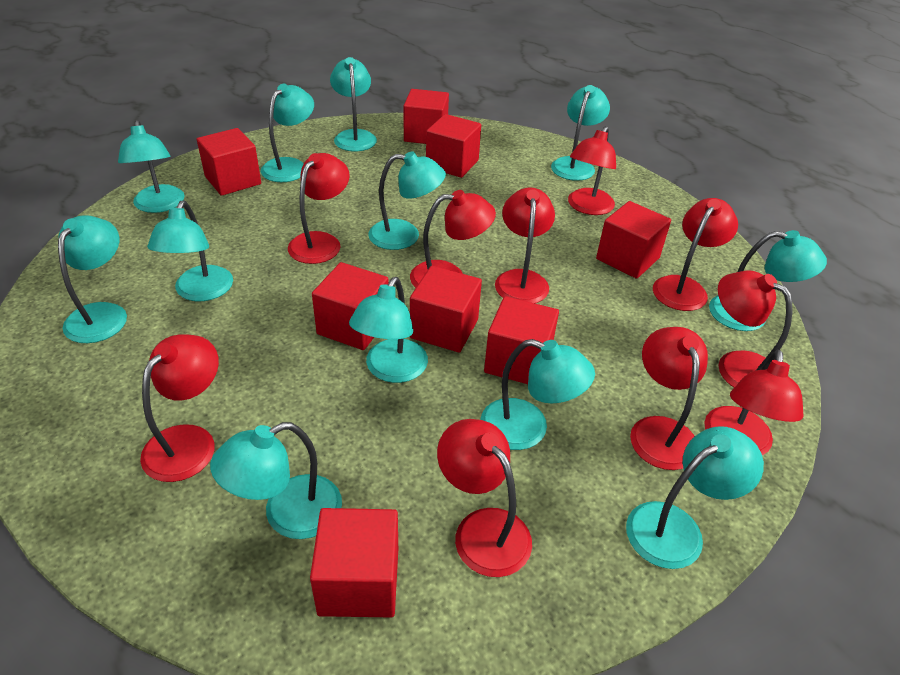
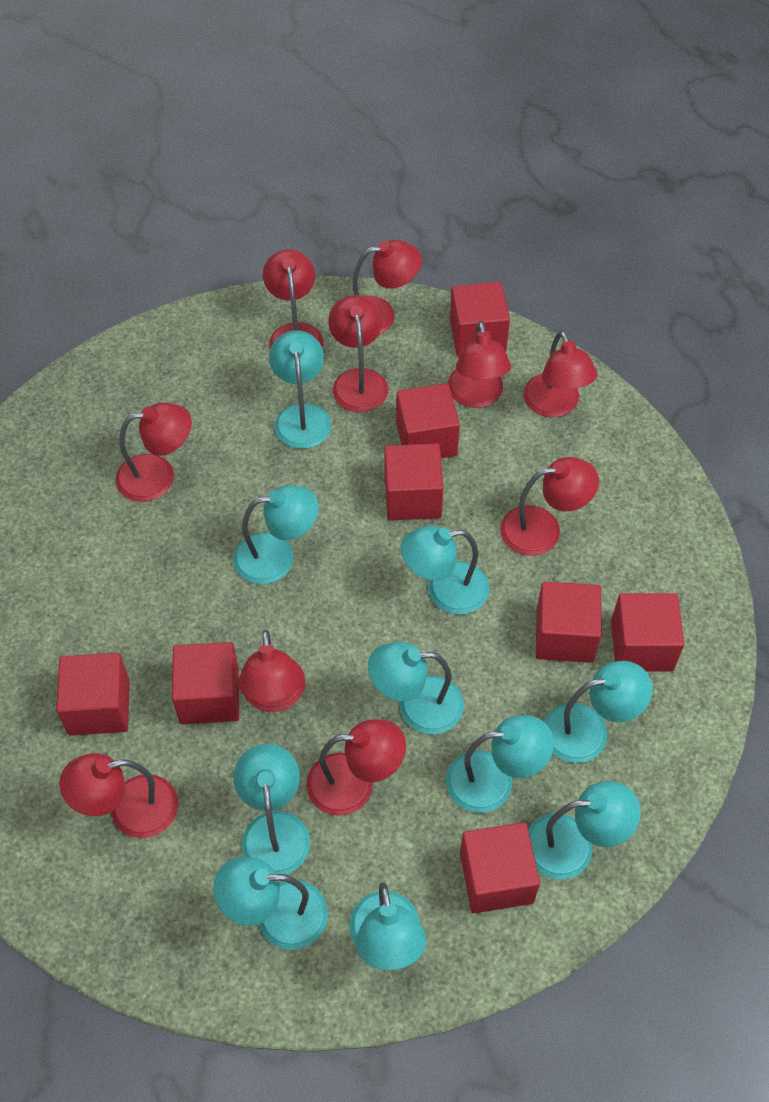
turquoise lamp: [58,215,127,343] [118,120,185,213] [147,201,233,301] [210,422,342,539] [261,84,314,182] [330,57,377,151] [349,277,428,383] [368,151,446,250] [480,339,595,450] [551,85,610,181] [626,426,764,569] [709,230,827,331] = 12 -> [213,857,328,950] [233,485,319,584] [234,744,310,875] [269,330,331,449] [350,882,426,970] [368,642,464,734] [401,526,490,614] [446,715,554,813] [528,781,641,880] [544,661,652,763] = 10

